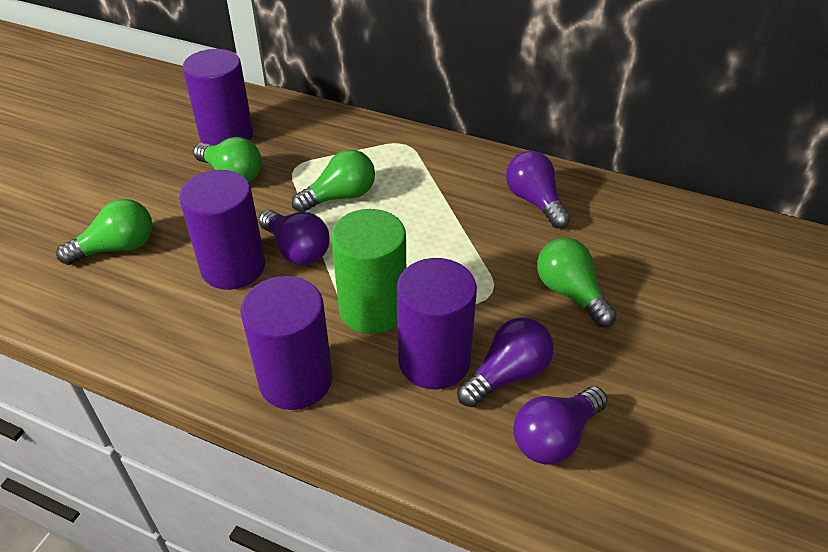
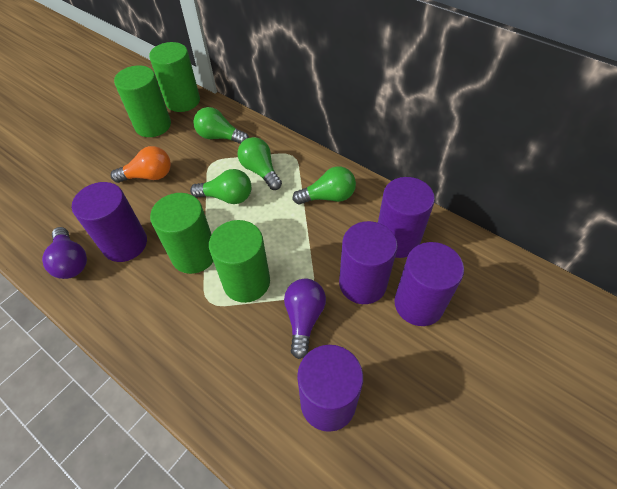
green cylinder: [331,209,406,334] = 1 -> [114,65,171,137] [149,42,200,112] [150,193,213,274] [209,220,270,303] = 4
orange light bulb: none = 0 -> [111,146,171,183] = 1
purple cylinder: [179,170,265,290] [183,49,253,145] [240,276,333,410] [397,258,477,389] = 4 -> [72,182,147,262] [297,345,363,432] [339,221,398,304] [378,177,435,258] [395,242,464,326] = 5
purple light bulb: [259,210,330,265] [457,317,554,407] [506,151,571,228] [513,386,608,465] = 4 -> [42,227,87,279] [284,279,326,359] = 2

